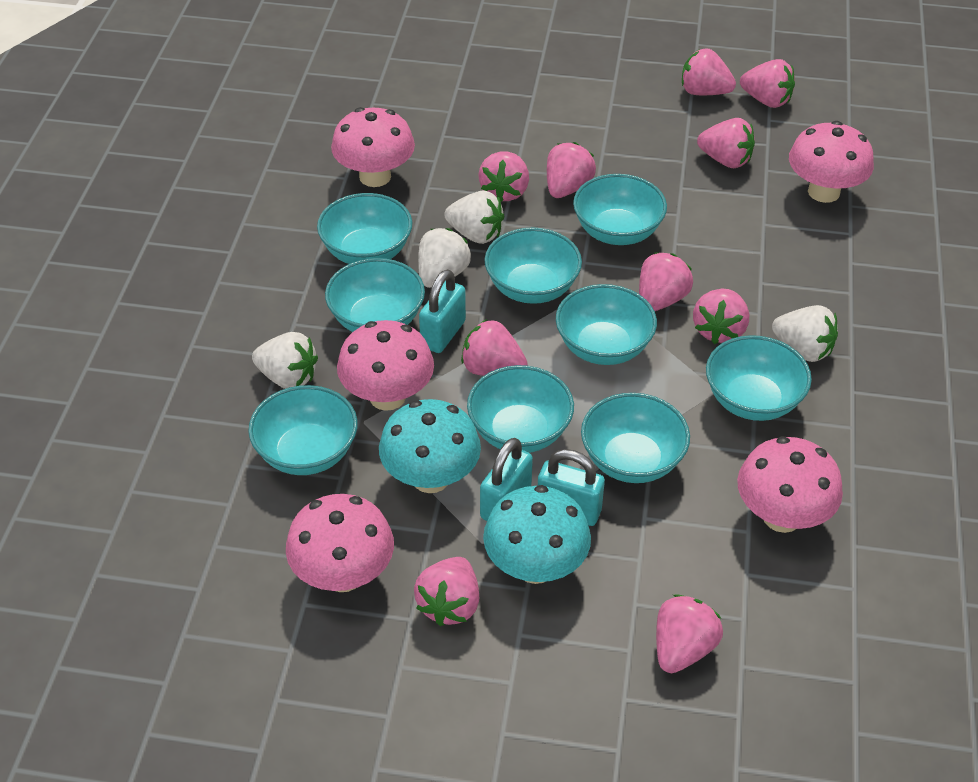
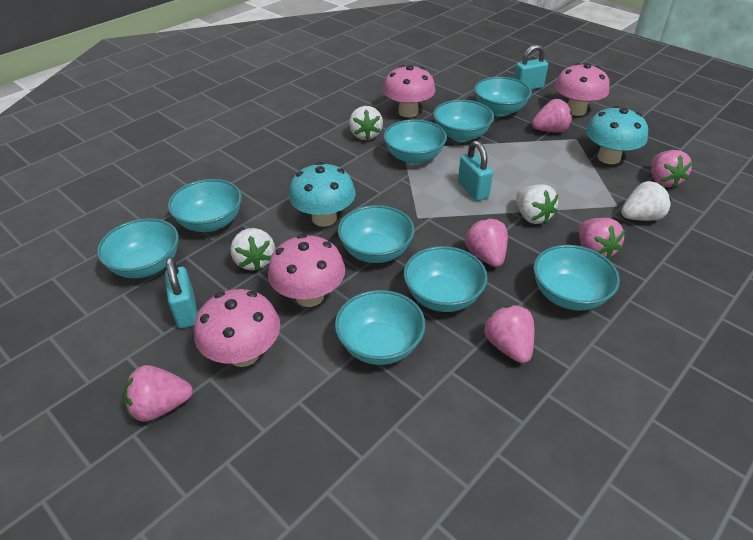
pink mushroom: [286,494,394,592] [331,107,415,187] [337,320,434,411] [737,436,843,533] [789,121,874,203] = 5 -> [194,289,280,367] [268,234,345,307] [383,65,436,117] [555,63,610,116] = 4
pink strawberry: [414,557,479,626] [461,319,528,376] [478,152,529,202] [547,142,596,198] [639,252,693,311] [656,594,723,673] [682,48,736,95] [693,289,749,344] [697,118,755,168] [740,59,795,108] = 10 -> [123,365,193,422] [465,218,508,267] [484,305,534,363] [532,99,572,132] [579,218,625,259] [651,150,693,188] = 6

